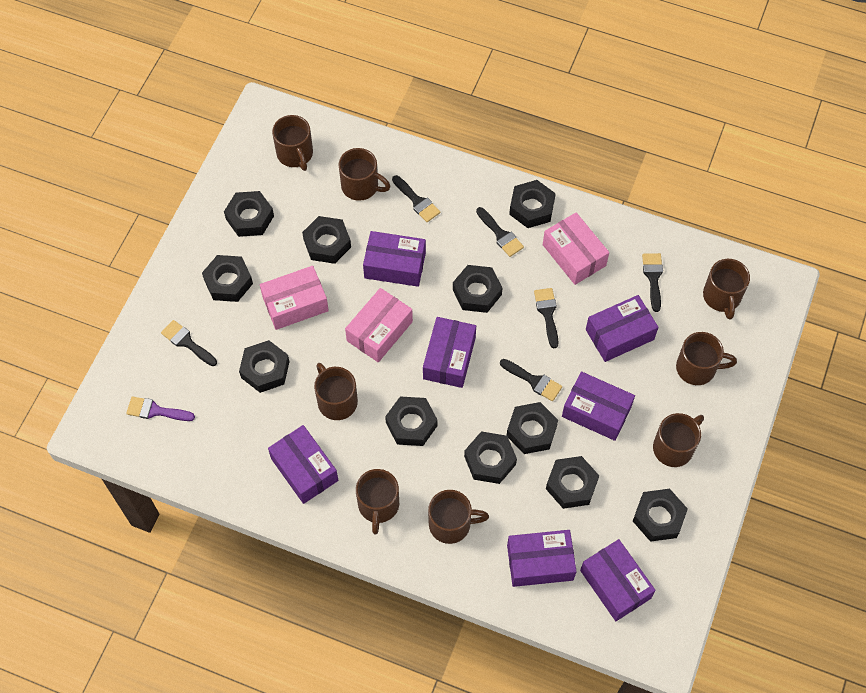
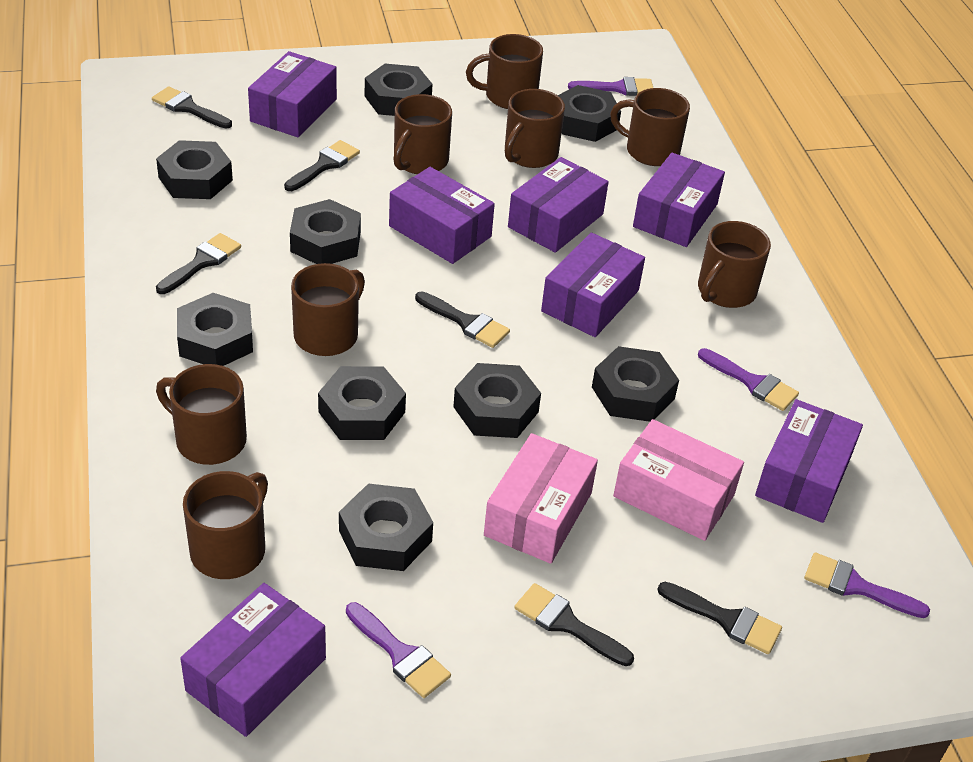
black nut: [202,255,253,302] [224,191,274,237] [239,340,290,393] [302,216,351,264] [385,396,438,446] [453,265,502,313] [464,431,517,484] [507,402,558,454] [509,180,556,228] [546,456,599,509] [633,489,688,542] = 11 -> [156,140,233,199] [177,293,253,366] [290,199,361,264] [318,366,406,440] [339,483,433,571] [365,64,432,116] [453,363,541,438] [557,85,621,142] [592,346,679,422] = 9
pink box: [260,266,329,330] [345,288,413,362] [543,213,609,285] = 3 -> [484,433,598,564] [613,419,744,541] = 2
purple brush: [126,396,195,421] = 1 -> [346,602,451,698] [568,77,653,96] [698,348,799,411] [804,552,930,618] = 4

